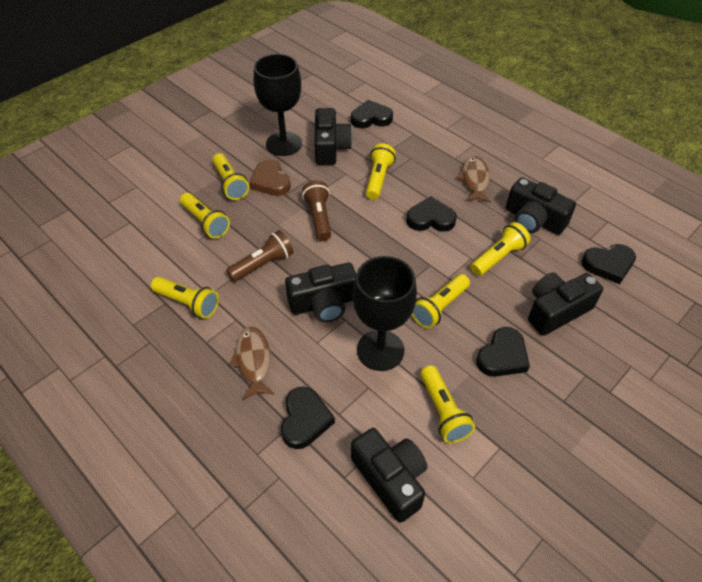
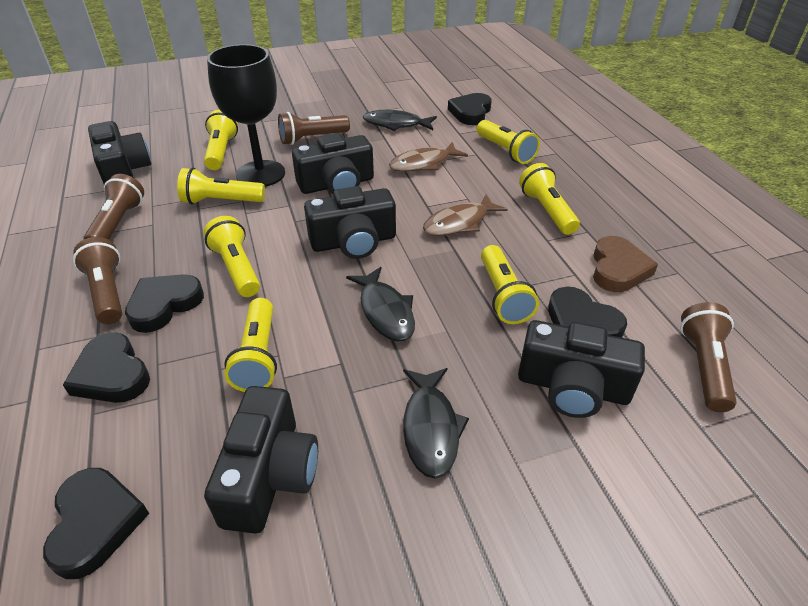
black fish: none = 0 -> [346,267,415,342] [363,110,437,131] [403,368,469,479] = 3
black goblet: [254,54,302,156] [352,256,417,371] = 2 -> [207,44,285,187] = 1
brown flashlight: [226,230,294,282] [302,180,331,241] = 2 -> [73,237,122,324] [83,174,144,240] [278,112,350,145] [680,302,737,412] = 4

